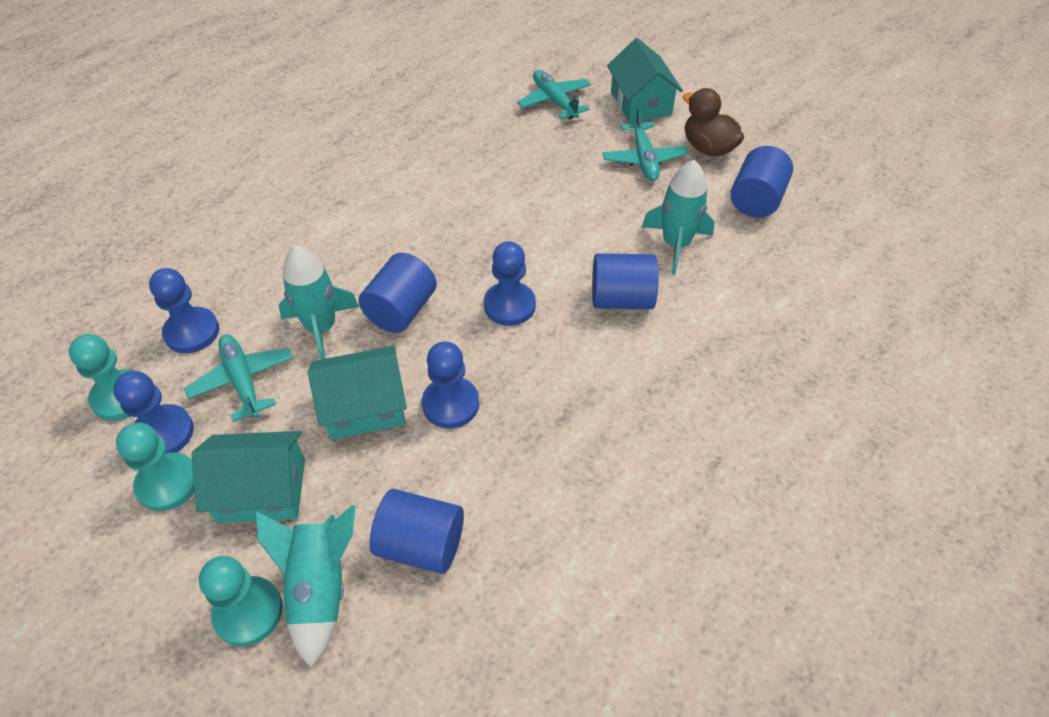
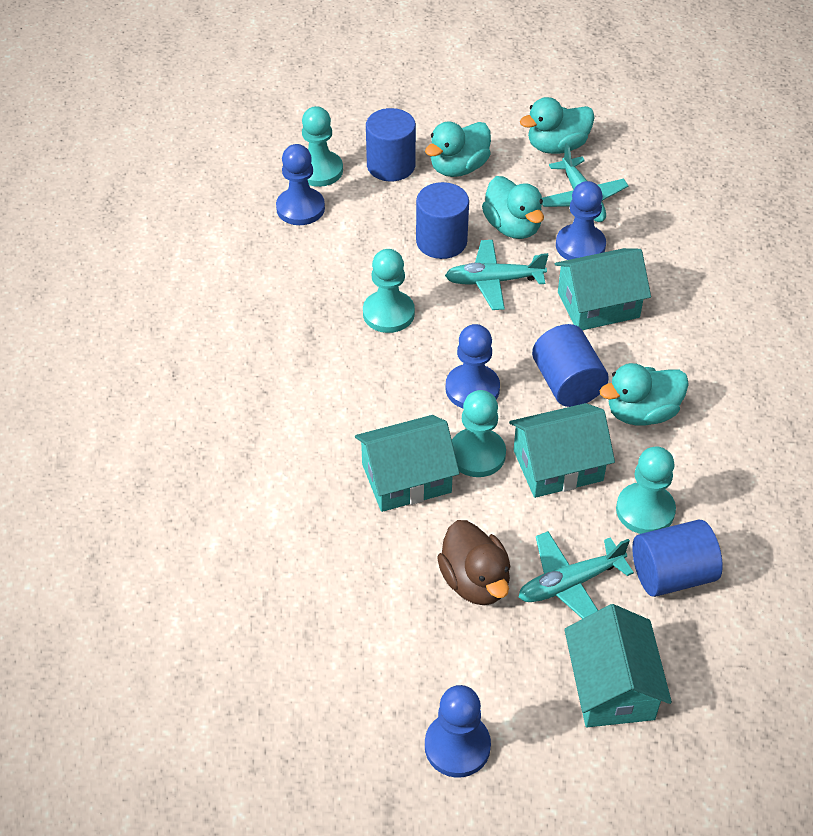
turquoise duck: none = 0 -> [425,121,491,177] [482,176,544,239] [520,97,595,154] [599,363,689,426] = 4
turquoise house: [191,431,305,523] [308,346,407,440] [607,38,683,123] = 3 -> [355,415,460,512] [509,403,615,498] [555,248,651,330] [564,604,672,727] = 4
turquoise pawn: [69,334,135,421] [116,423,194,511] [199,556,283,646] = 3 -> [302,106,343,187] [363,249,415,333] [452,390,506,477] [616,447,676,534] = 4
turquoise rocket: [255,505,356,667] [279,246,359,359] [642,160,714,275] = 3 -> none = 0

